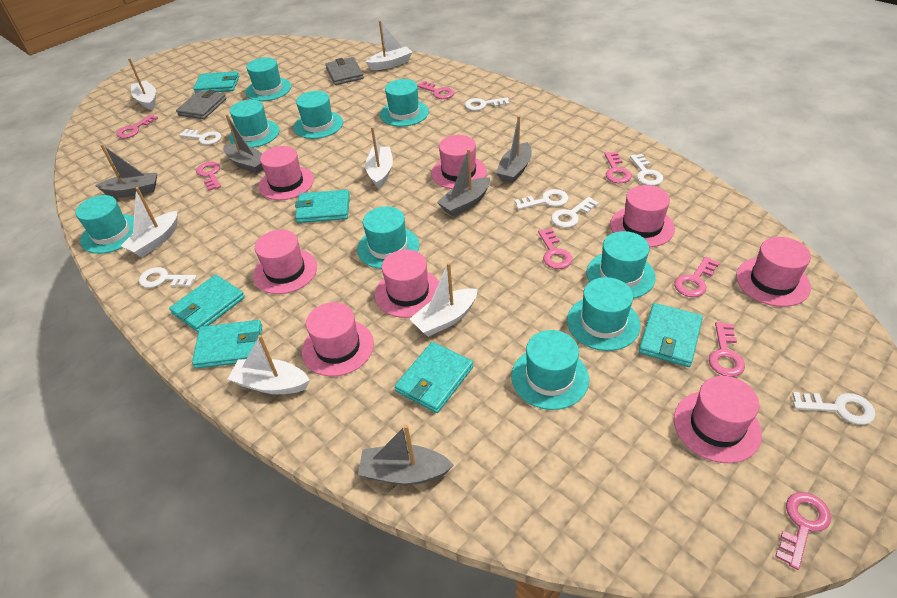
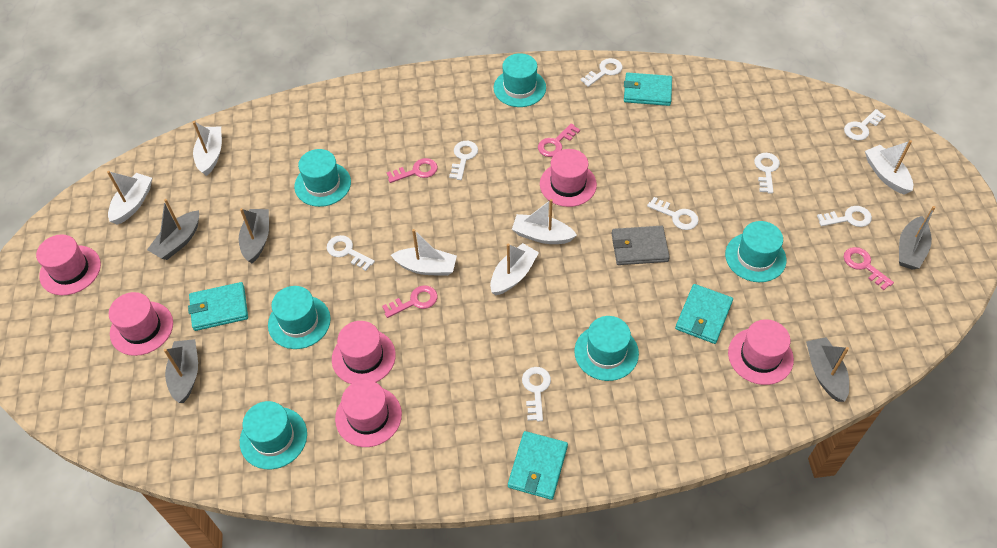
grey wallet: [176,90,226,119] [325,57,364,85] = 2 -> [611,226,670,265] = 1
pink hat: [253,230,317,294] [259,146,314,200] [302,302,374,377] [375,250,439,318] [431,135,487,189] [610,185,675,247] [674,376,762,463] [736,237,811,307] = 8 -> [36,234,101,295] [109,292,173,356] [332,321,396,384] [335,380,402,447] [540,149,597,207] [728,319,794,385] = 6
pink key: [116,114,158,138] [196,162,221,191] [418,81,454,99] [538,228,572,269] [604,152,632,183] [674,256,720,297] [709,322,745,377] [775,492,831,570] = 8 -> [382,285,438,318] [387,158,438,183] [538,124,580,157] [844,247,894,290] = 4
turquoise hat: [76,195,134,254] [229,99,280,148] [246,57,291,101] [294,91,343,139] [357,206,419,269] [380,79,429,127] [511,330,589,410] [567,277,640,351] [587,231,656,298] = 9 -> [240,401,307,469] [268,286,331,349] [294,149,351,207] [494,53,546,107] [574,316,639,381] [725,221,787,282] = 6
turquoise wallet: [169,275,245,332] [192,320,262,369] [193,71,239,93] [295,190,350,223] [395,342,473,413] [639,303,703,367] = 6 -> [188,282,248,331] [508,431,568,500] [624,72,672,106] [675,284,733,344] = 4
white key: [139,267,197,288] [179,129,221,145] [465,97,510,111] [514,189,569,210] [551,197,599,228] [630,154,663,186] [792,392,875,425] = 7 -> [327,235,375,271] [449,141,478,180] [522,367,551,422] [580,58,623,87] [647,197,699,230] [754,153,780,193] [817,206,872,227] [844,109,886,140] = 8

